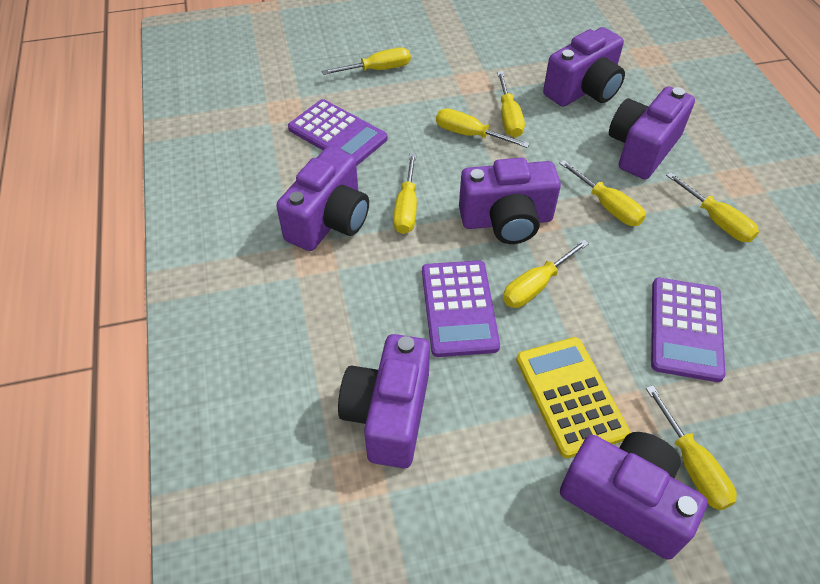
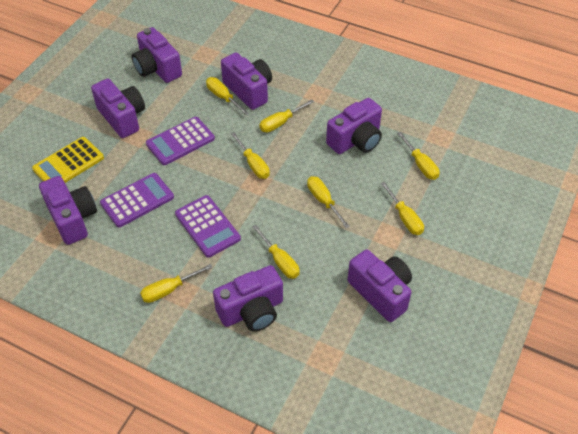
purple camera: [276,147,369,251] [338,334,430,468] [459,158,561,244] [543,27,625,107] [560,432,707,560] [609,86,695,179] = 6 -> [39,176,97,245] [91,79,145,138] [132,27,182,83] [213,265,283,332] [221,52,272,110] [326,98,382,154] [348,249,412,322] = 7

